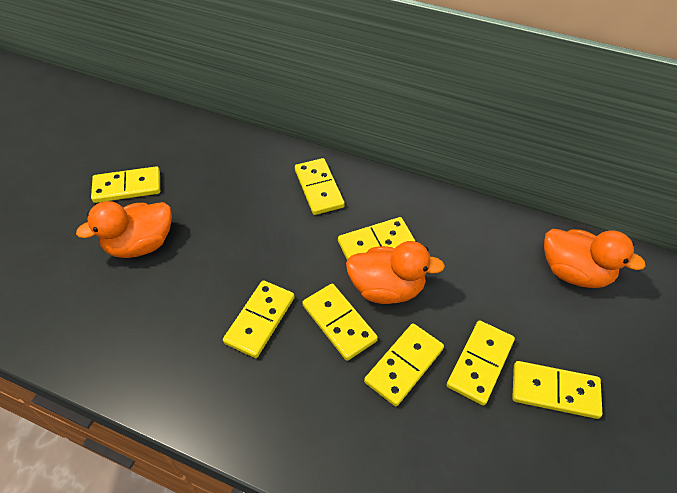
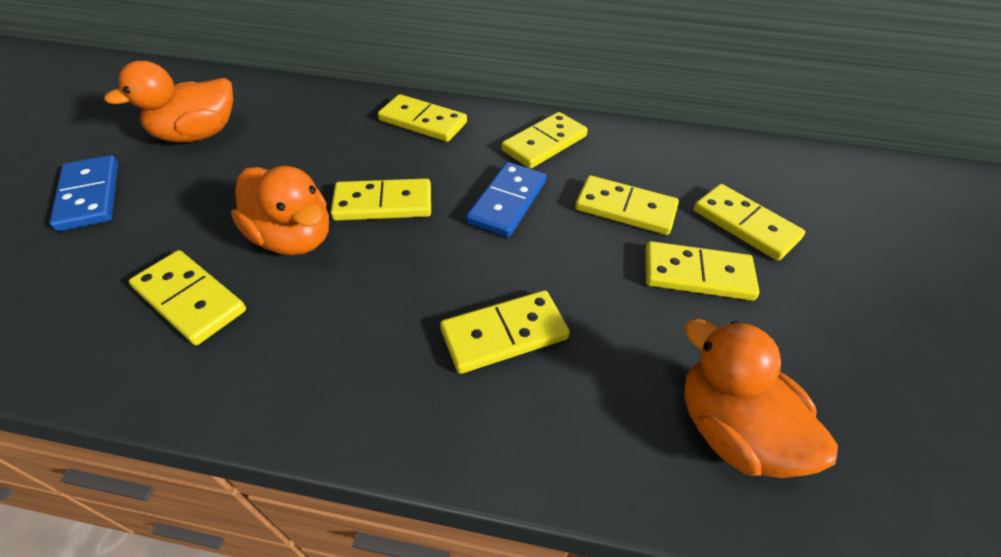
blue domino: none = 0 -> [49,155,118,231] [466,162,546,237] = 2

